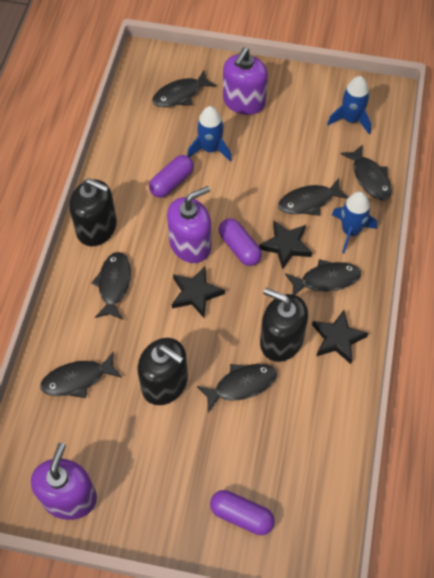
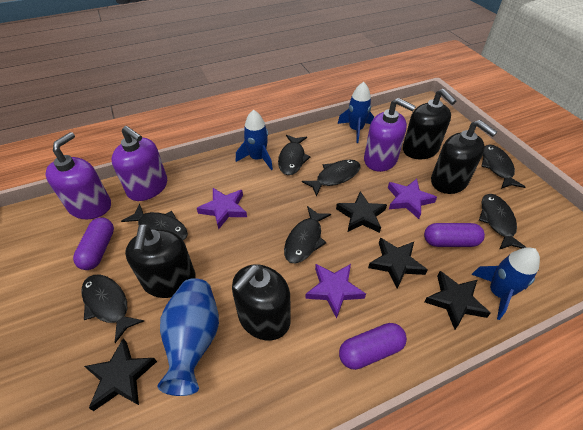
black soap dispenser: [69,178,117,246] [137,338,188,405] [260,288,308,362] = 3 -> [125,224,196,298] [232,264,290,340] [403,89,456,159] [431,120,497,194] = 4
black star: [172,266,225,318] [259,221,312,270] [312,310,368,364] = 3 -> [84,338,157,411] [336,191,387,233] [368,238,428,289] [424,271,491,330] = 4
blue vase: none = 0 -> [157,278,219,396] = 1
purple star: none = 0 -> [197,188,247,230] [305,264,366,318] [388,179,437,219] = 3

